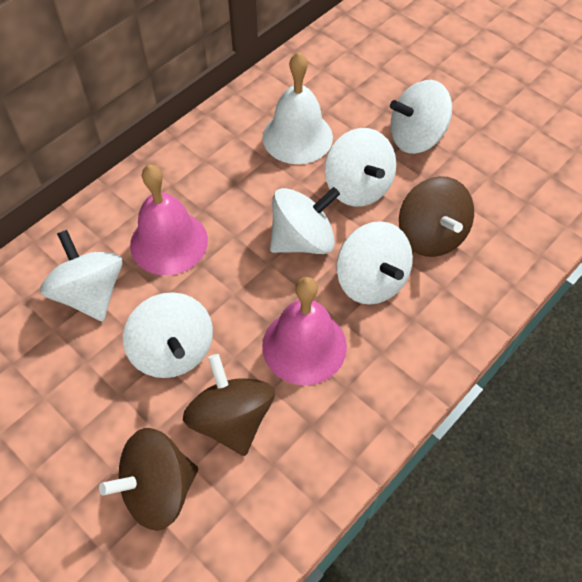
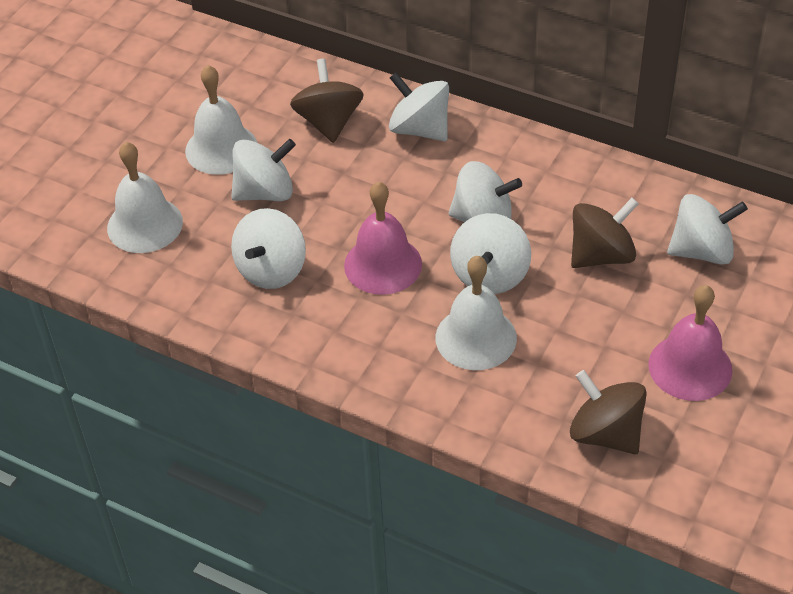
white bell: [262,52,333,164] = 1 -> [107,142,183,253] [185,65,257,175] [435,256,517,370] = 3

